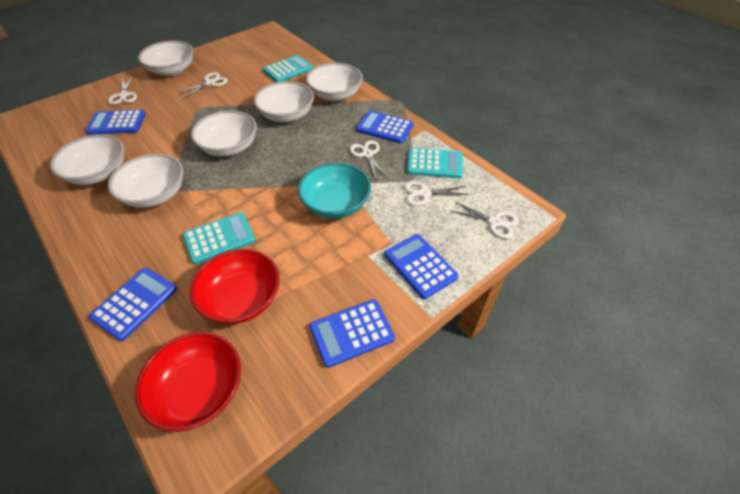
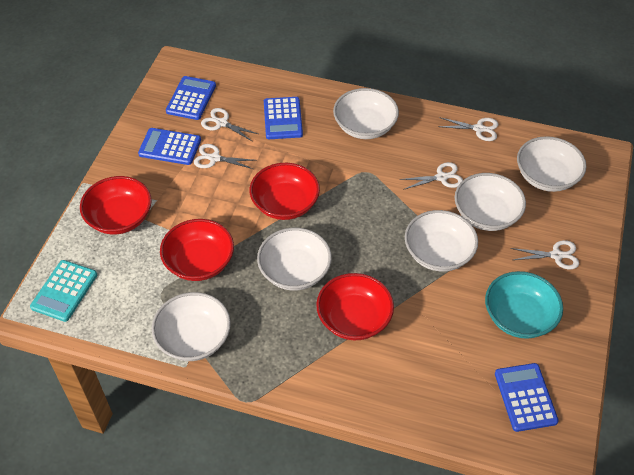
blue calculator: [85,110,146,135] [89,268,177,341] [310,299,395,368] [356,111,413,143] [385,234,458,299] = 5 -> [138,128,201,165] [166,76,216,120] [264,97,303,139] [495,363,559,432] = 4
red bowl: [135,332,241,432] [190,249,280,324] = 2 -> [80,176,152,234] [160,219,234,281] [249,163,320,220] [316,273,394,340] = 4
turquoise calculator: [183,212,256,265] [263,55,313,82] [407,148,463,178] = 3 -> [30,260,97,322] = 1

